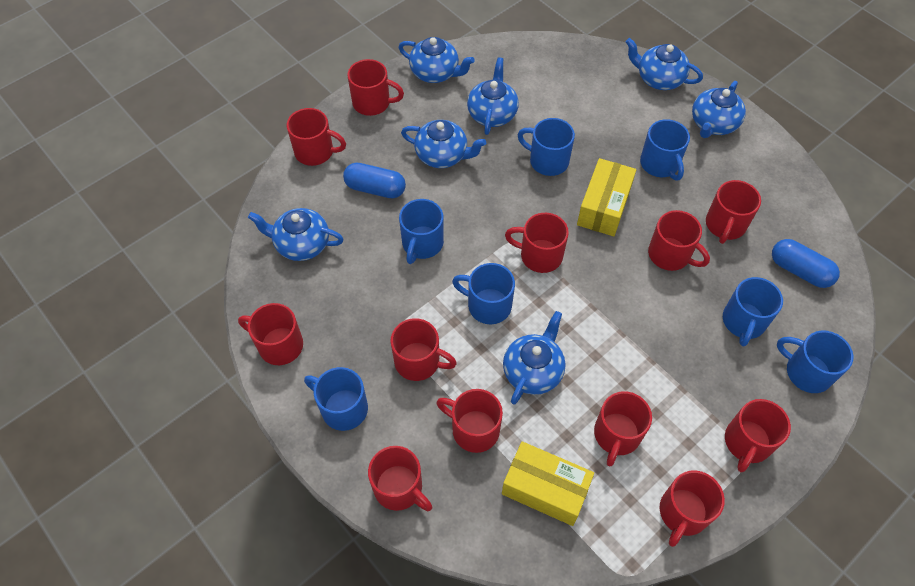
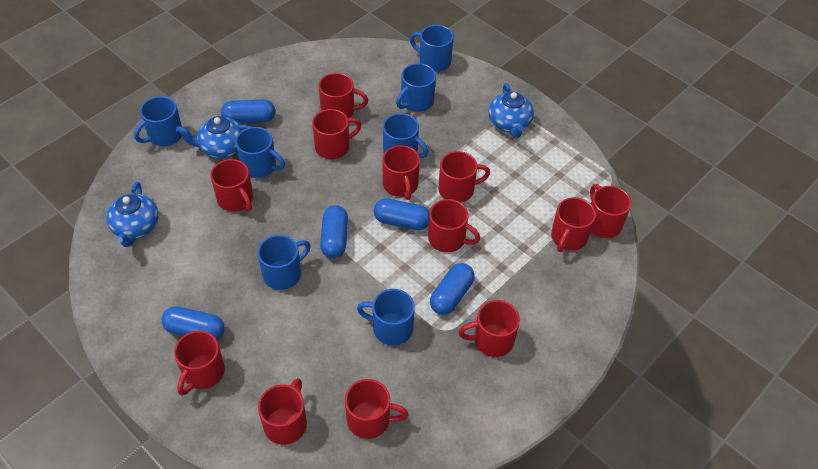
blue capsule: [343,163,406,198] [772,239,840,288] = 2 -> [162,306,225,340] [221,99,275,124] [320,205,348,258] [374,198,430,230] [430,263,475,315] = 5
blue teapot: [248,208,344,261] [398,37,475,83] [401,120,486,168] [467,57,519,135] [503,311,566,404] [626,38,703,90] [692,81,746,138] = 7 -> [106,182,159,247] [176,116,251,158] [488,83,534,138] = 3
yellow box: [502,441,594,526] [577,158,636,236] = 2 -> none = 0

